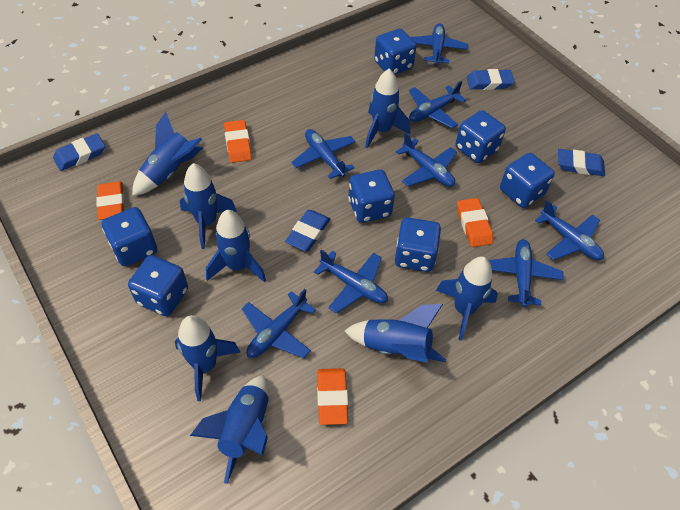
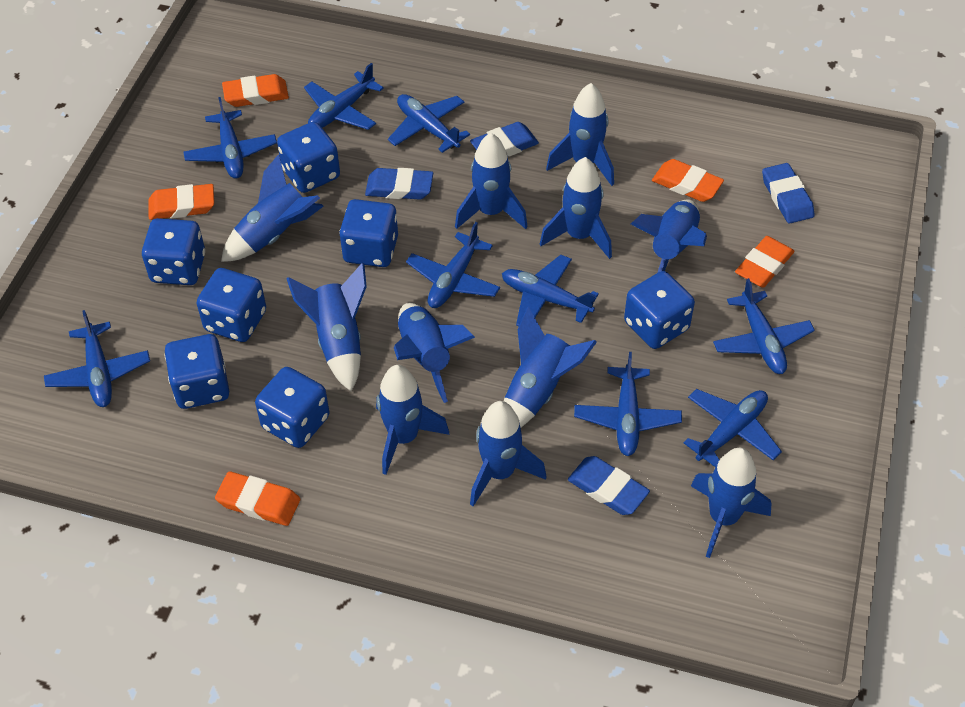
blue plane: [242,289,316,358] [291,129,355,179] [314,249,388,314] [396,133,457,187] [409,81,466,128] [410,23,468,65] [489,239,564,307] [535,200,604,260] = 8 -> [44,310,150,407] [183,97,277,179] [304,63,384,130] [388,94,470,153] [406,222,500,308] [502,255,599,326] [574,352,682,456] [684,389,782,467] [713,278,815,374] = 9
blue rocket: [132,112,203,196] [175,315,240,401] [180,163,237,249] [190,375,269,484] [206,210,266,283] [344,304,446,363] [365,69,410,148] [436,256,498,341] = 8 -> [221,154,324,262] [286,263,367,391] [376,365,450,475] [394,303,475,403] [455,133,528,229] [470,401,546,506] [504,306,597,428] [540,157,612,259] [546,83,614,186] [631,200,707,273] [691,448,772,558] = 11
orange eraser: [96,181,124,220] [224,120,252,163] [317,368,348,425] [457,198,493,247] = 4 -> [148,184,214,220] [215,471,300,526] [222,74,289,107] [652,159,724,202] [735,236,795,288] = 5

